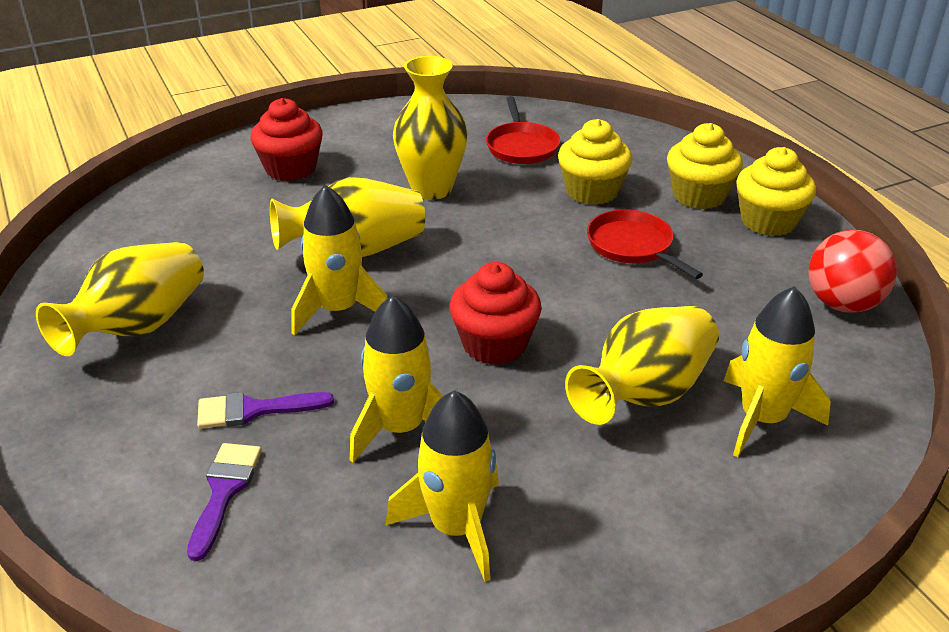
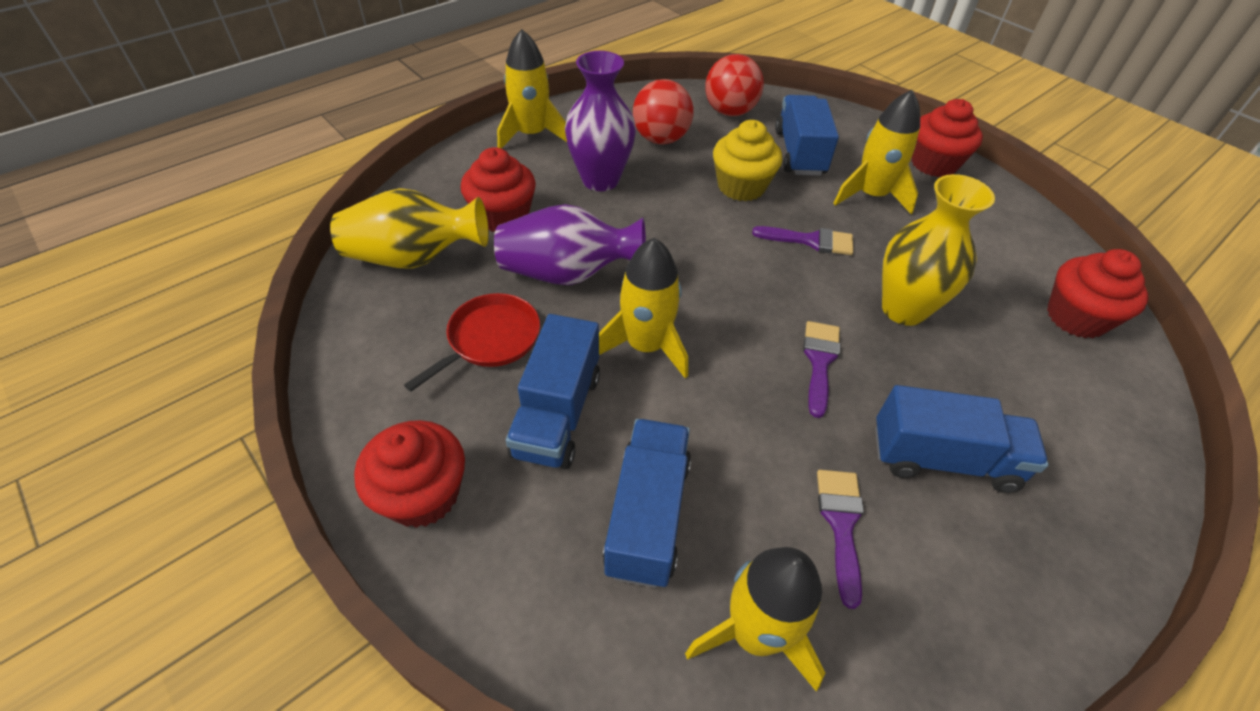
blue truck: none = 0 -> [506,314,600,469] [603,419,691,588] [775,95,839,176] [875,385,1048,493] = 4
purple brush: [187,443,262,561] [197,392,334,429] = 2 -> [752,226,853,255] [803,321,840,418] [817,470,864,609] = 3
purple vase: none = 0 -> [494,204,646,285] [565,51,636,191] = 2
red ball: [808,230,897,313] = 1 -> [633,79,694,144] [705,54,764,116] = 2
red cupcake: [250,98,323,181] [450,262,542,365] = 2 -> [354,420,465,528] [460,147,536,232] [912,99,983,177] [1047,249,1148,338] = 4
red pan: [486,96,561,164] [587,209,703,279] = 2 -> [404,293,540,392] = 1
yellow cupcake: [558,119,632,205] [667,123,743,209] [736,147,816,236] = 3 -> [713,120,782,201] = 1
yellow vase: [36,242,204,356] [270,177,425,257] [393,56,468,200] [565,306,719,425] = 4 -> [330,188,489,269] [882,174,995,326] = 2

